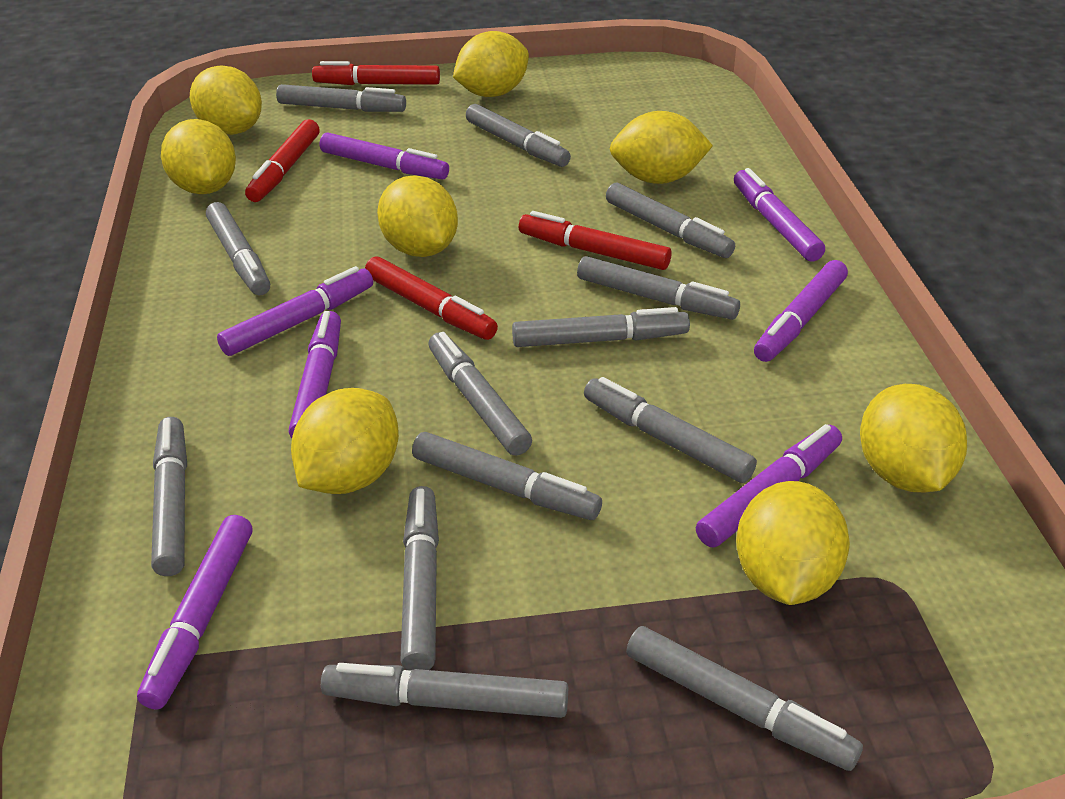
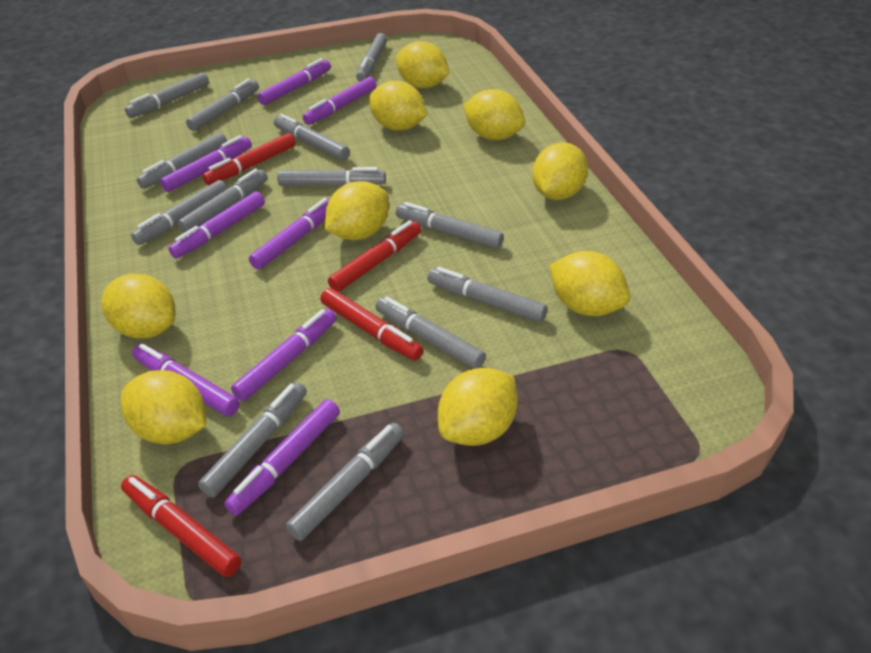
purple marker: [137,515,252,709] [217,266,373,356] [289,311,341,438] [319,132,449,180] [696,424,842,547] [734,168,825,261] [754,260,848,362] = 7 -> [132,344,240,416] [160,135,252,192] [168,191,265,258] [224,399,340,516] [231,309,337,401] [249,198,330,270] [258,58,331,105] [303,77,377,125] = 8
yellow lemon: [161,119,236,194] [190,65,262,135] [291,388,399,494] [377,175,458,257] [453,31,529,97] [610,111,713,184] [736,481,850,605] [860,384,967,492] = 8 -> [101,273,176,338] [121,370,206,444] [325,181,389,240] [369,81,427,131] [396,41,450,88] [438,368,518,446] [463,89,525,140] [532,142,588,200] [549,251,630,316] = 9

